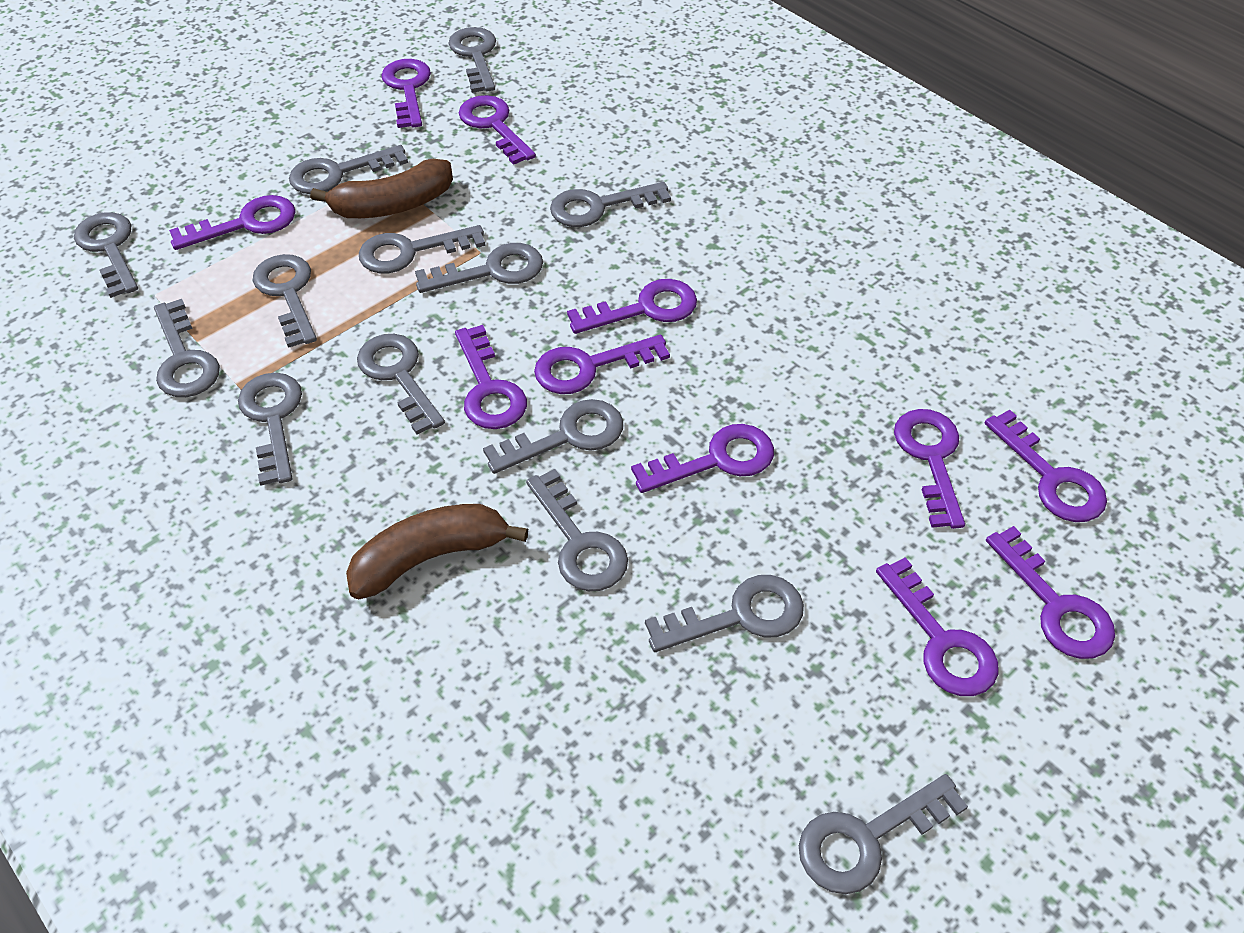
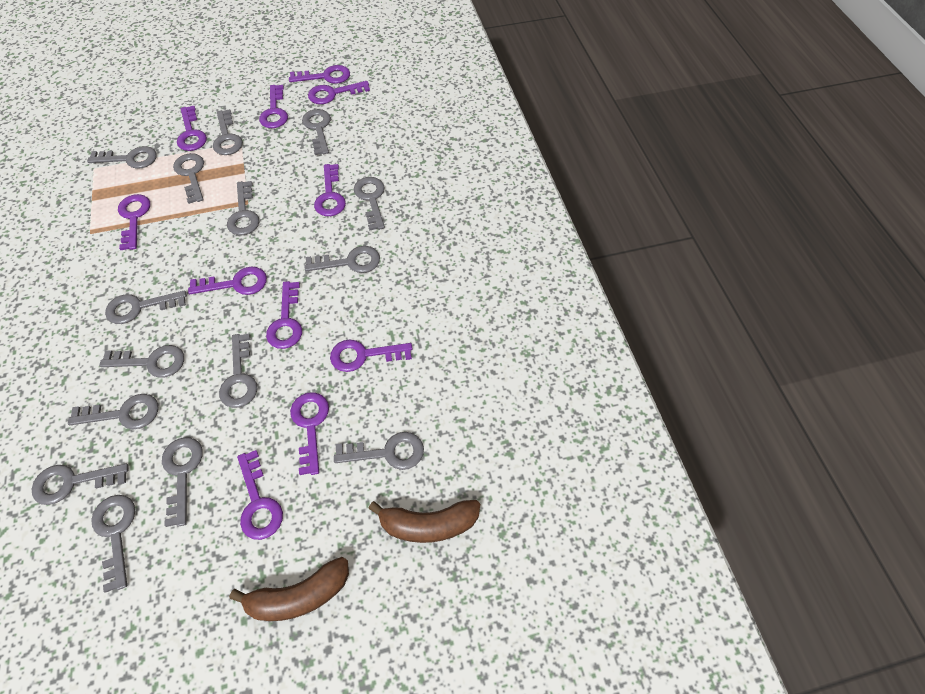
grey key: [74,212,138,298] [154,299,220,397] [238,373,302,486] [252,254,317,348] [289,145,408,194] [357,334,445,434] [359,225,485,273] [415,243,543,293] [448,27,496,93] [483,399,623,474] [526,469,628,591] [550,182,671,227] [645,575,804,652] [799,774,968,894] = 14 -> [32,464,129,505] [68,394,159,429] [87,146,157,169] [91,495,135,593] [99,345,184,378] [105,290,187,324] [162,437,203,527] [173,153,204,204] [213,109,243,155] [219,334,258,408] [227,181,259,235] [302,109,331,155] [304,246,380,273] [334,432,424,470] [354,177,385,231] = 15

